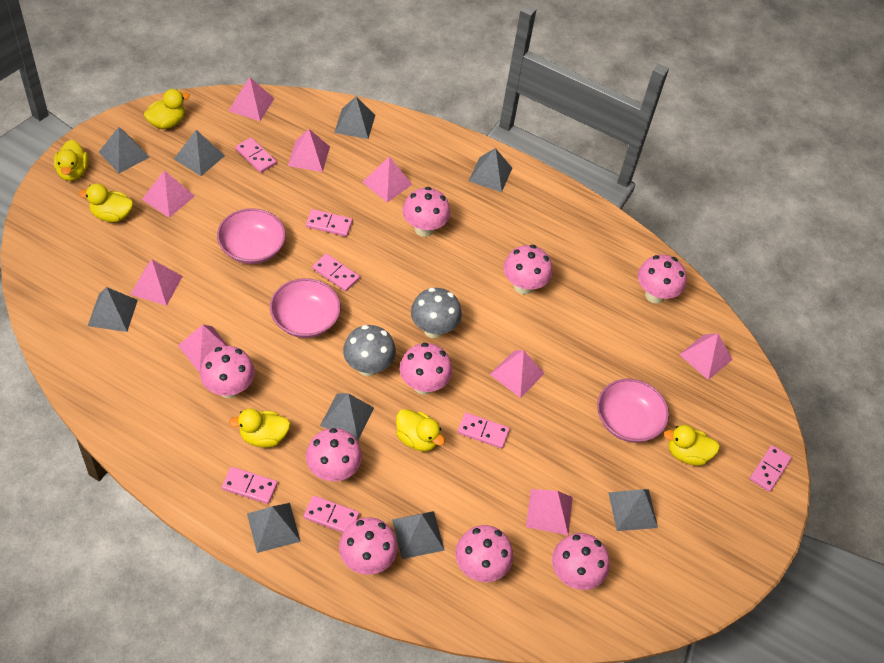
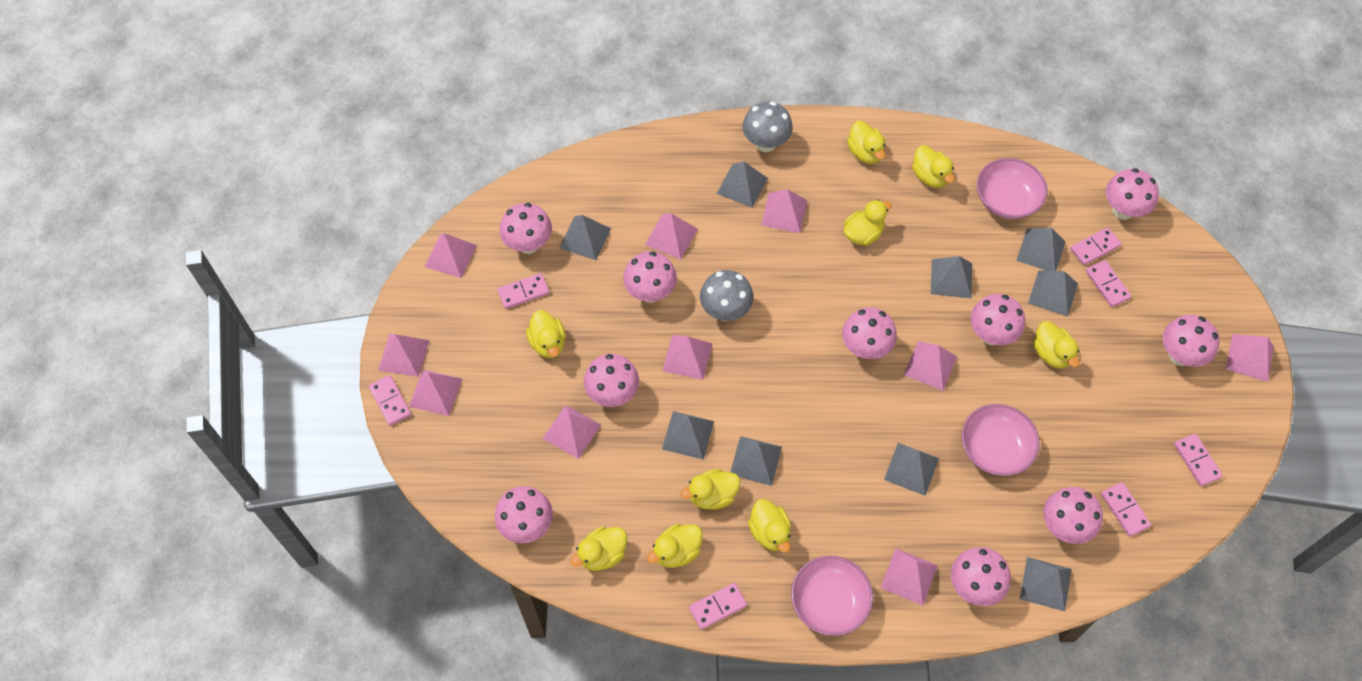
pink mushroom: [200,346,255,398] [306,428,362,481] [339,517,398,575] [400,343,452,395] [403,187,450,237] [455,525,513,582] [503,245,552,295] [552,533,609,590] [638,255,687,304] = 9 -> [495,486,553,543] [500,203,552,254] [584,354,639,407] [623,251,677,303] [842,307,897,359] [951,547,1011,606] [970,294,1025,345] [1043,487,1103,544] [1106,168,1159,220] [1163,315,1220,367] = 10
pink pyramid: [130,259,183,306] [142,171,195,218] [178,324,228,373] [229,77,274,121] [288,129,330,172] [362,156,413,202] [490,350,545,398] [526,489,573,535] [679,333,733,380] = 9 -> [378,334,430,377] [409,370,462,416] [424,233,477,278] [542,405,601,459] [645,213,698,260] [663,335,713,380] [761,189,807,233] [880,548,938,606] [904,341,957,391] [1226,334,1274,382] = 10
yellow duck: [54,139,89,181] [79,183,133,222] [144,89,190,129] [229,408,290,448] [396,409,445,452] [664,425,720,466] = 6 -> [526,310,566,358] [571,527,627,571] [647,524,703,568] [681,469,740,510] [748,499,791,553] [844,200,892,246] [847,121,886,164] [912,145,955,188] [1033,321,1079,369] = 9

